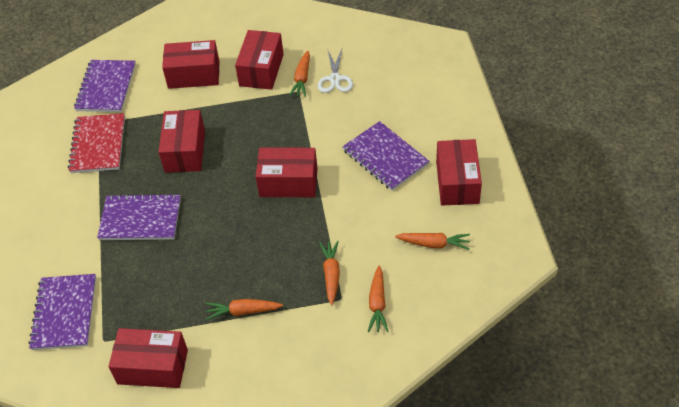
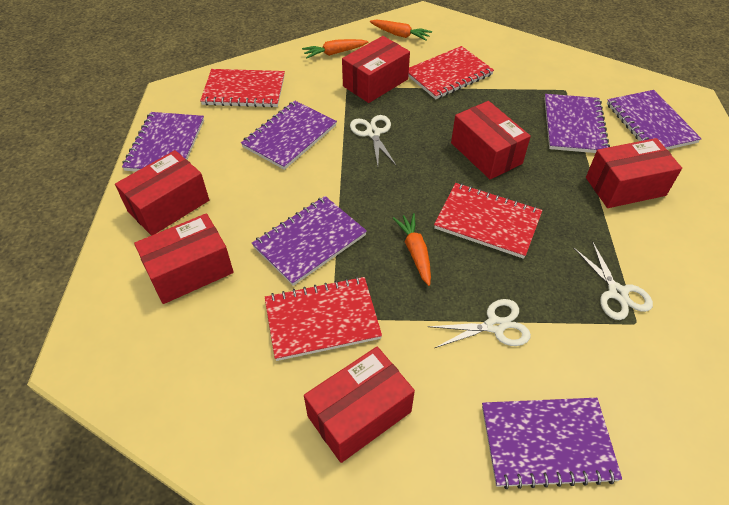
orange carrot: [206,299,283,320] [289,51,310,97] [319,241,340,305] [368,265,389,332] [395,233,470,250] = 5 -> [302,39,368,58] [370,19,432,41] [393,213,431,286] = 3
purple notebook: [28,274,96,350] [74,60,136,112] [97,193,181,240] [342,121,429,191] = 4 -> [122,112,204,172] [241,101,337,170] [252,196,367,286] [482,398,622,489] [544,94,610,153] [607,90,702,150] = 6
red notebook: [68,113,125,173] = 1 -> [200,69,285,108] [265,276,382,361] [408,46,494,99] [434,183,542,259] = 4
white scissors: [318,48,353,93] = 1 -> [350,115,397,166] [428,299,531,348] [573,241,653,320] = 3

